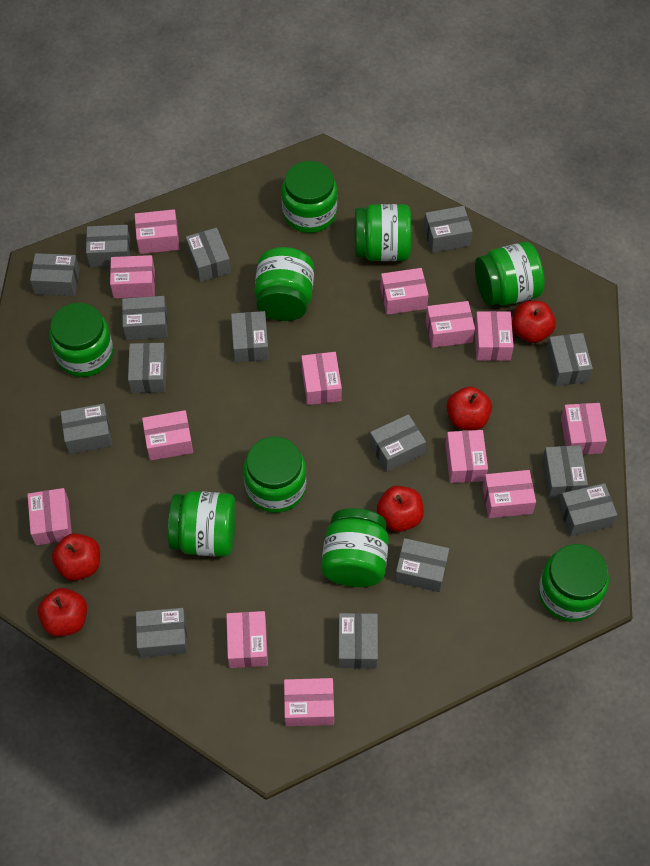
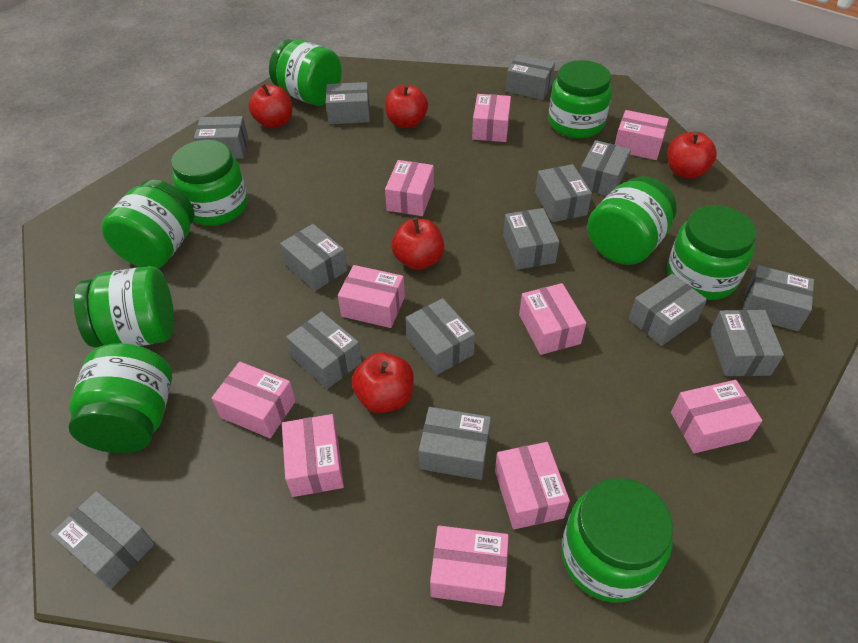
grey box: [30,253,80,296] [60,404,112,454] [86,225,131,267] [122,296,168,340] [128,343,167,393] [136,608,188,658] [186,228,231,282] [231,311,269,363] [338,613,378,669] [369,414,426,472] [395,538,449,592] [424,206,473,253] [542,445,588,499] [546,333,593,386] [558,483,617,536] = 15 -> [51,491,155,589] [194,116,248,159] [280,224,347,291] [286,311,362,389] [326,82,370,124] [405,298,475,375] [419,407,491,480] [503,208,559,270] [506,55,555,100] [535,164,592,222] [580,140,631,196] [629,274,707,346] [710,310,784,376] [743,265,814,331] = 14
pink box: [27,488,72,545] [110,255,155,298] [135,209,180,254] [142,410,193,461] [226,611,268,668] [284,678,334,726] [301,352,342,405] [380,268,429,315] [426,301,475,348] [445,430,488,483] [474,311,514,361] [483,470,536,518] [561,403,607,455] = 13 -> [212,362,296,438] [282,414,344,497] [338,265,405,328] [385,160,434,216] [430,526,509,606] [472,94,511,142] [495,442,570,529] [519,283,586,355] [615,110,669,160] [671,380,762,454] = 10

